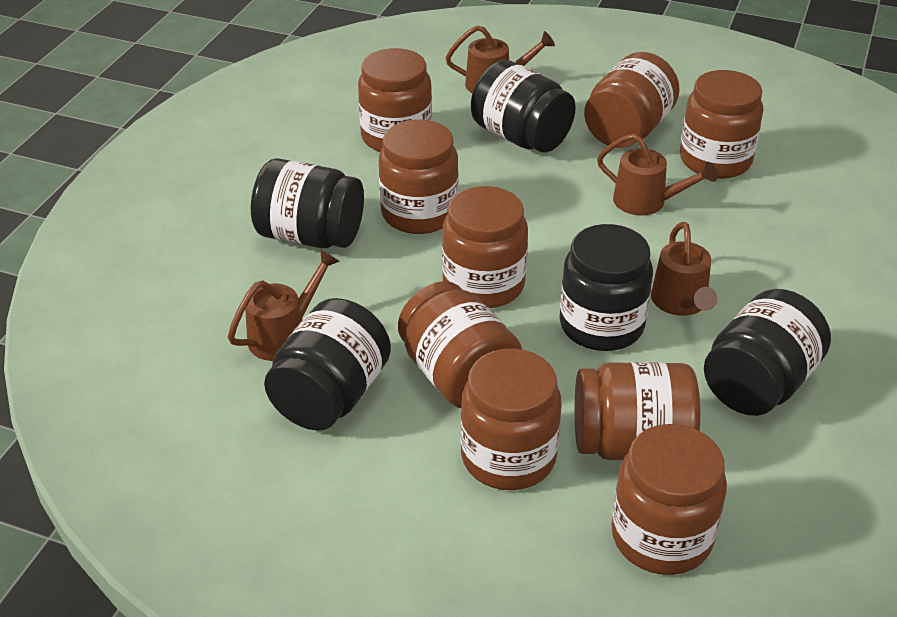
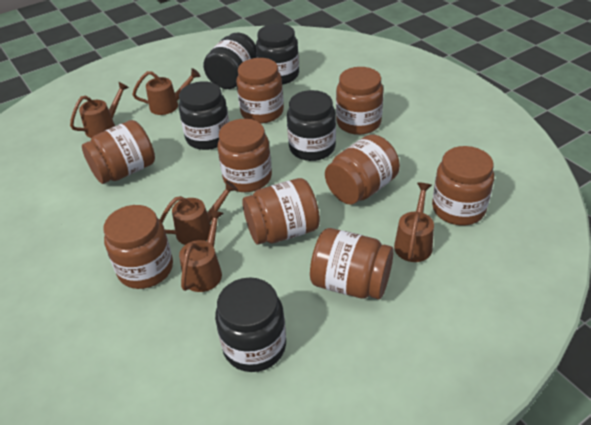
brown watering can: [228,249,340,361] [446,26,555,93] [597,134,718,215] [651,222,717,316] = 4 -> [70,81,129,138] [132,68,200,115] [160,180,237,245] [179,210,223,292] [394,182,434,262] = 5

